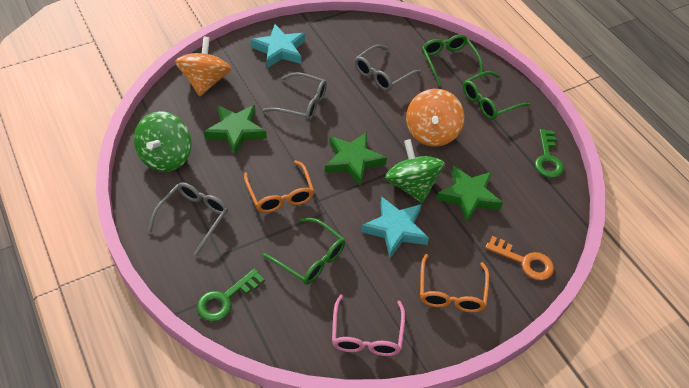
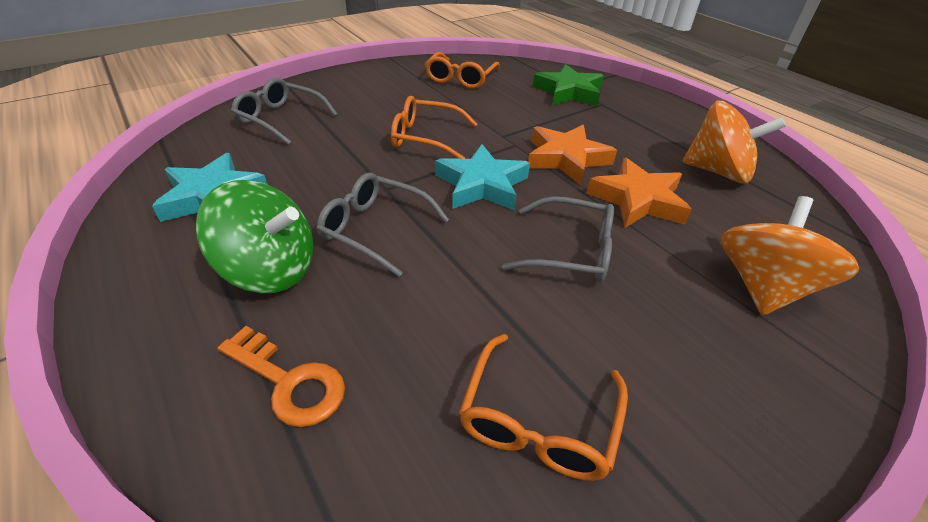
green glasses: [263,218,345,285] [422,34,483,86] [463,71,530,120] = 3 -> none = 0
green key: [197,268,265,322] [535,129,564,178] = 2 -> none = 0
green spinning top: [134,111,192,172] [385,139,445,203] = 2 -> [196,180,313,293] = 1
green star: [204,105,267,155] [325,132,387,187] [436,166,503,223] = 3 -> [533,64,604,106] = 1
orange glasses: [244,160,314,213] [420,254,489,313] = 2 -> [391,96,477,159] [425,52,500,89] [459,334,628,481] = 3
orange star: none = 0 -> [528,125,617,185] [586,158,692,228] = 2
pink glasses: [332,294,405,356] = 1 -> none = 0

